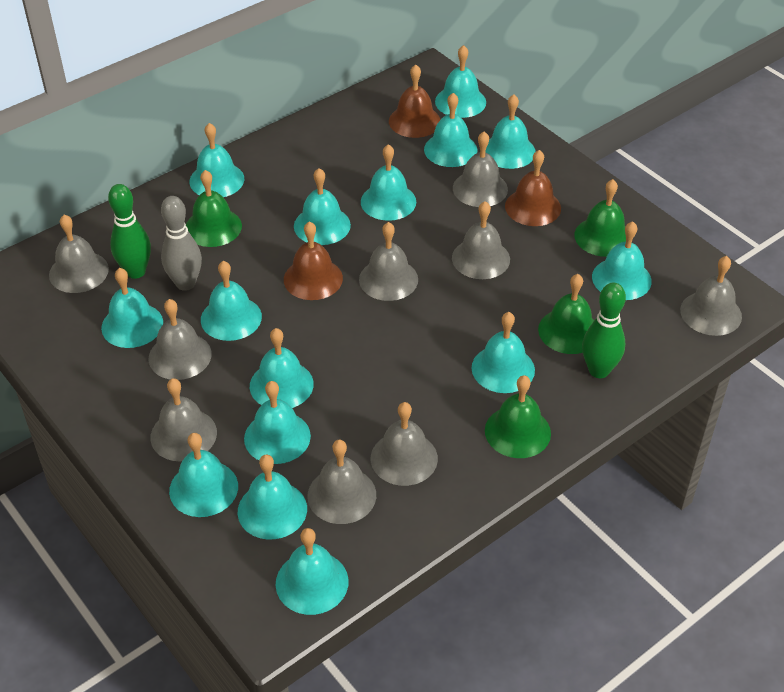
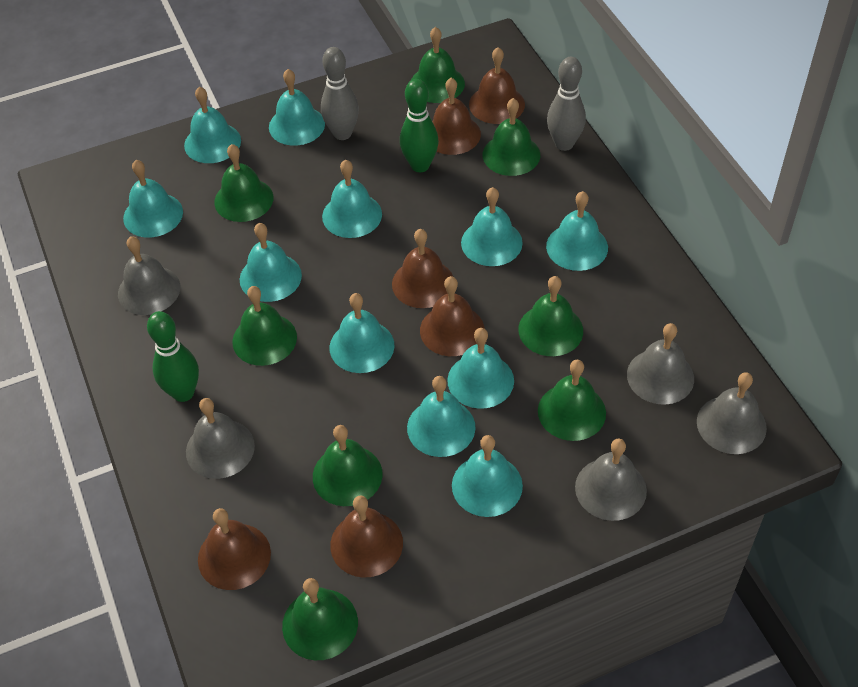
brown bell: [284,221,343,300] [389,65,441,138] [505,150,561,226] = 3 -> [198,508,271,590] [330,495,403,578] [392,229,453,308] [420,276,484,356] [432,78,481,155] [469,47,525,124] = 6
green bell: [186,170,242,247] [485,375,551,458] [538,274,594,354] [574,179,626,257] = 4 -> [214,144,273,222] [232,286,297,366] [282,578,358,660] [313,425,383,506] [411,27,465,103] [483,98,540,176] [518,276,583,356] [538,360,606,441] = 8
grey bell: [49,215,109,293] [149,299,212,380] [150,378,217,461] [307,440,376,524] [359,222,418,301] [371,402,438,486] [452,201,510,279] [453,132,508,207] [680,256,742,336] = 9 -> [118,236,180,315] [186,398,255,479] [575,438,647,521] [627,323,694,405] [697,372,767,454] = 5
grey bowling pin: [161,196,202,291] = 1 -> [321,47,359,140] [547,57,586,151] = 2
turquoise bell: [101,268,163,348] [169,433,238,517] [189,123,244,197] [201,261,262,341] [238,454,307,540] [244,381,311,464] [250,328,314,408] [276,528,349,615] [294,168,351,245] [361,144,416,221] [424,93,477,167] [435,45,486,118] [471,312,535,393] [485,94,536,169] [592,221,652,300] = 15 -> [123,160,183,238] [184,87,241,163] [240,223,302,302] [269,69,325,146] [322,160,382,238] [330,293,394,373] [407,376,475,457] [447,328,514,409] [452,435,523,517] [461,187,523,266] [546,191,608,271] = 11

